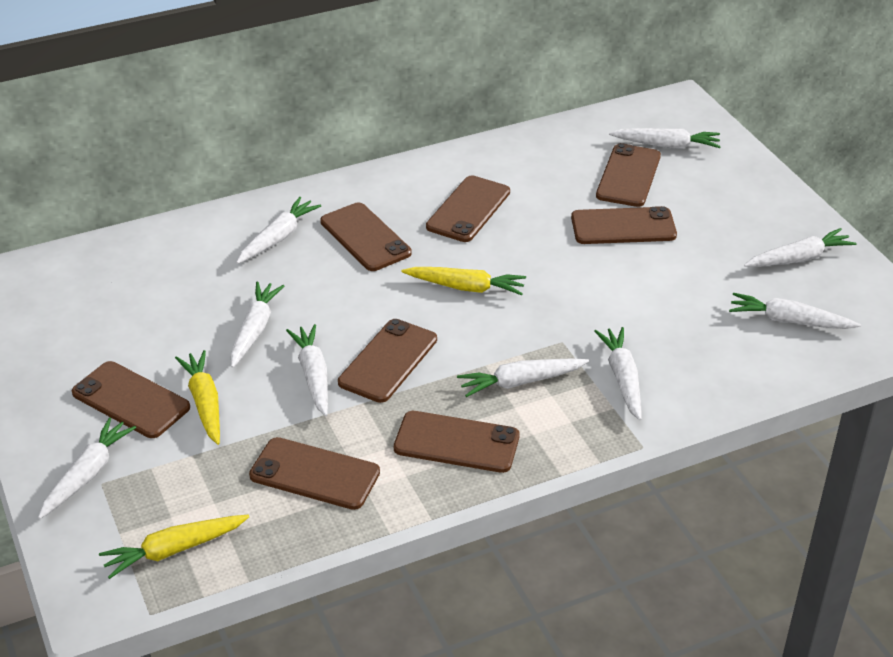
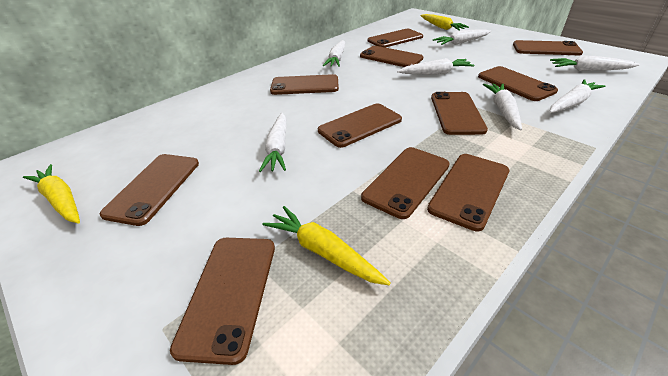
brown phone: [72,361,190,438] [249,437,380,510] [320,202,412,271] [338,319,437,403] [394,411,520,473] [426,175,510,242] [571,206,677,244] [596,143,661,207] = 8 -> [99,154,199,226] [170,238,275,365] [270,74,339,95] [318,103,402,148] [360,46,423,67] [361,147,450,219] [368,29,423,48] [427,154,509,231] [431,92,488,135] [478,66,558,101] [513,40,583,55] = 11
white carrot: [38,417,136,519] [230,281,284,368] [236,197,321,264] [286,324,328,416] [457,358,589,397] [594,327,642,420] [609,128,721,149] [729,293,861,329] [744,228,857,267] = 9 -> [259,113,287,172] [323,40,345,67] [397,58,474,75] [433,30,491,45] [483,83,522,130] [549,79,605,113] [550,55,640,71] = 7

